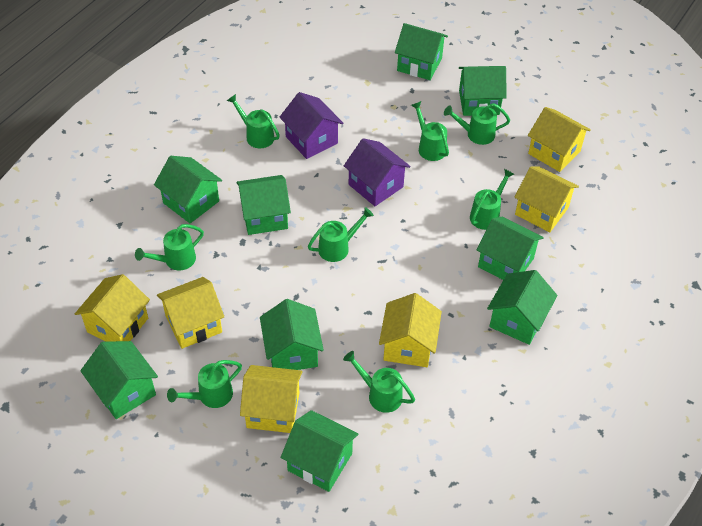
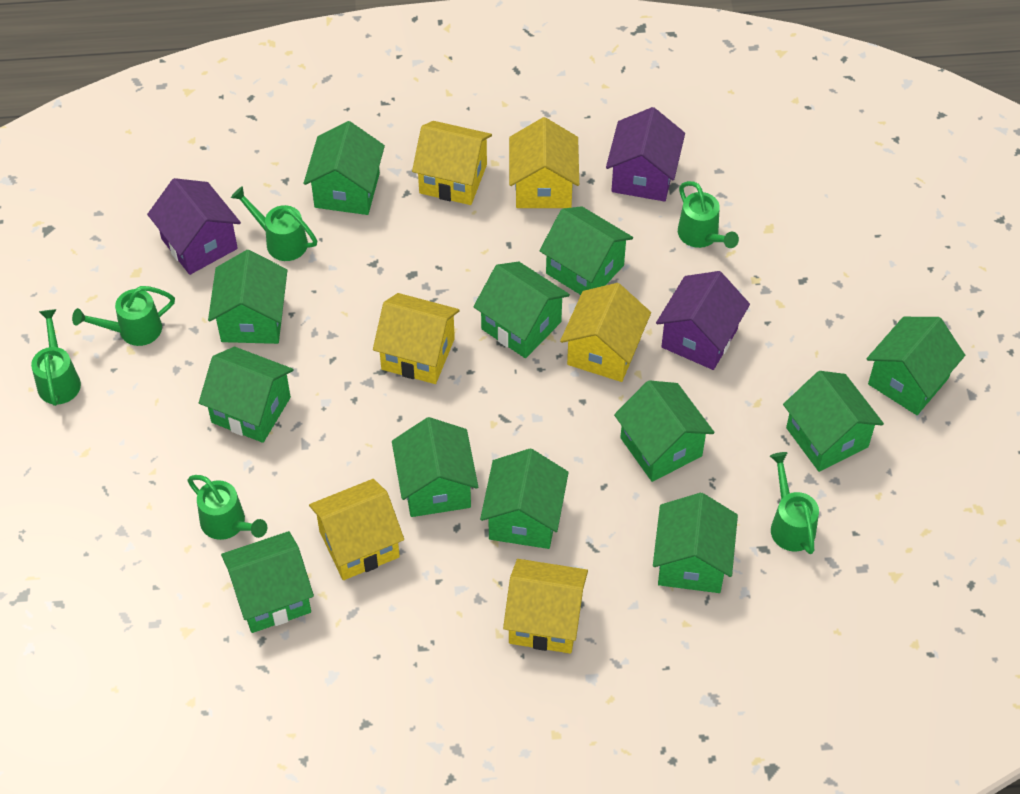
green house: [80,341,158,419] [154,156,222,223] [237,175,291,235] [260,299,324,370] [281,410,358,492] [395,23,448,80] [459,66,507,116] [477,217,544,280] [487,270,557,345] = 9 -> [199,347,293,443] [208,250,287,344] [221,531,314,633] [304,121,385,215] [392,417,478,517] [473,261,570,358] [480,449,569,549] [539,206,633,295] [614,380,715,482] [653,493,738,593] [783,371,884,472] [867,317,965,415] = 12
green watering can: [135,224,204,270] [167,360,242,408] [227,94,280,148] [308,207,374,262] [343,351,415,413] [411,101,449,161] [444,103,510,145] [470,169,514,230] = 8 -> [31,309,81,406] [72,286,175,346] [187,475,267,540] [231,186,317,261] [678,181,739,248] [770,452,819,554] = 6
purple house: [279,92,343,159] [344,138,410,206] = 2 -> [147,178,241,275] [606,107,685,202] [656,271,750,370] = 3

